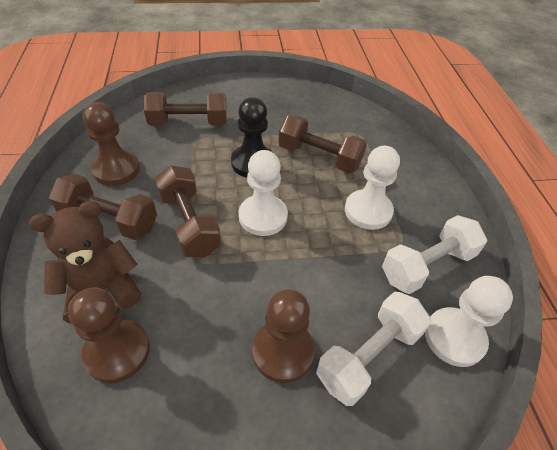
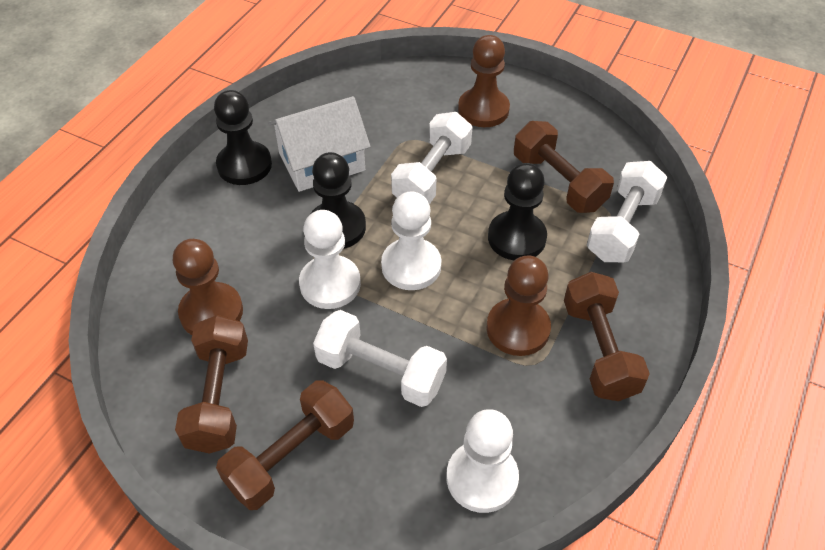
black pawn: [231,97,272,178] = 1 -> [214,90,272,185] [311,152,366,249] [488,163,547,260] = 3
brown teddy bear: [29,201,141,324] = 1 -> none = 0
white dumbbell: [316,292,431,406] [382,215,487,294] = 2 -> [313,310,447,407] [391,112,472,205] [587,161,667,262] = 3
white house: none = 0 -> [268,96,370,192] = 1

